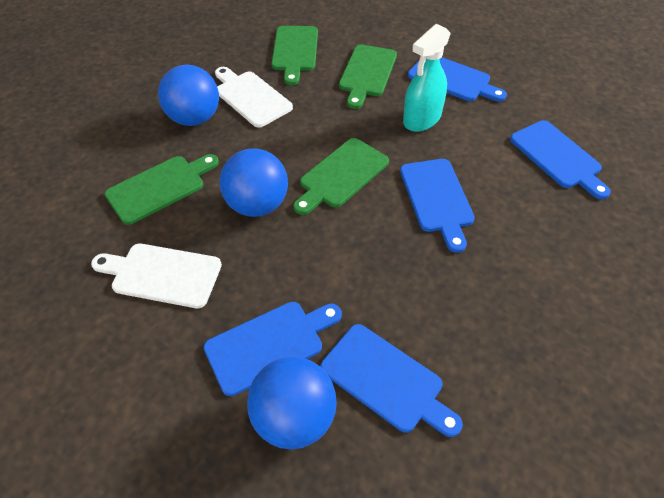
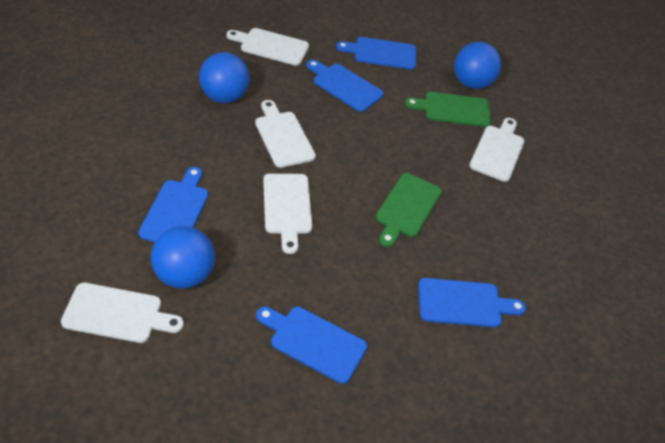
green cutting board: [105,154,219,225] [271,26,318,85] [293,138,389,215] [339,44,397,109] = 4 -> [376,173,442,247] [405,92,491,127] = 2
turquoise spray bottle: [403,24,451,132] = 1 -> none = 0
white cutting board: [91,243,222,308] [215,67,293,128] = 2 -> [61,283,184,343] [226,28,309,66] [255,100,316,168] [263,174,312,254] [469,118,525,182] = 5

